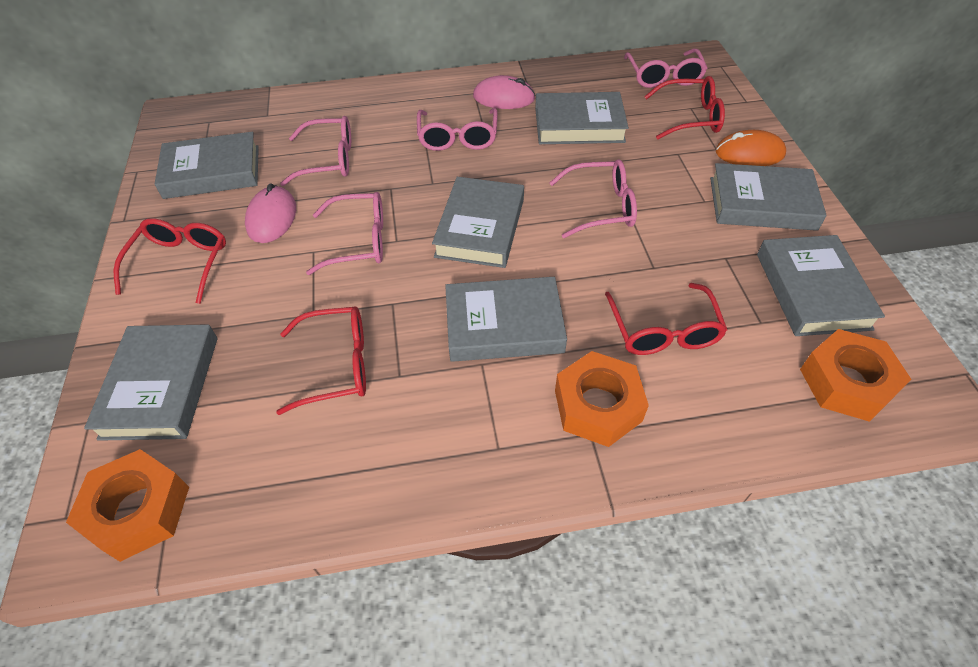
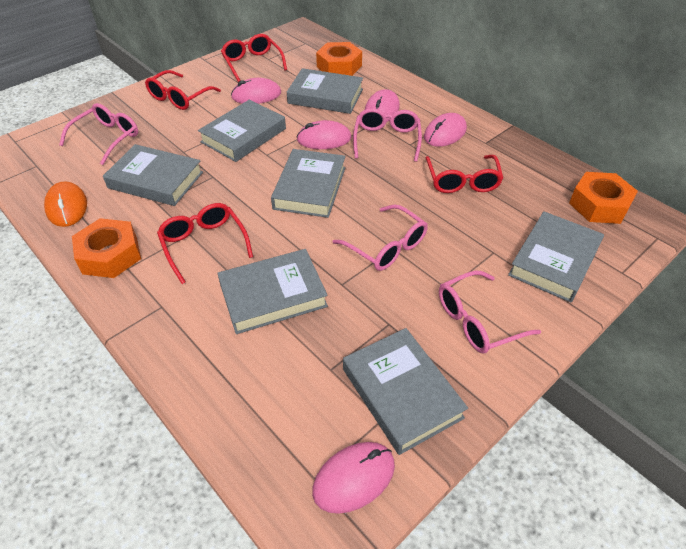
pink glasses: [280,116,351,186] [306,192,383,275] [417,108,498,151] [549,159,637,238] [624,49,707,88] = 5 -> [59,103,138,165] [332,205,428,271] [353,108,422,162] [439,271,541,354] = 4
pink mouse: [245,183,296,243] [473,75,536,109] = 2 -> [231,78,281,104] [296,120,352,149] [312,442,395,514] [365,89,400,122] [424,113,467,147] = 5

